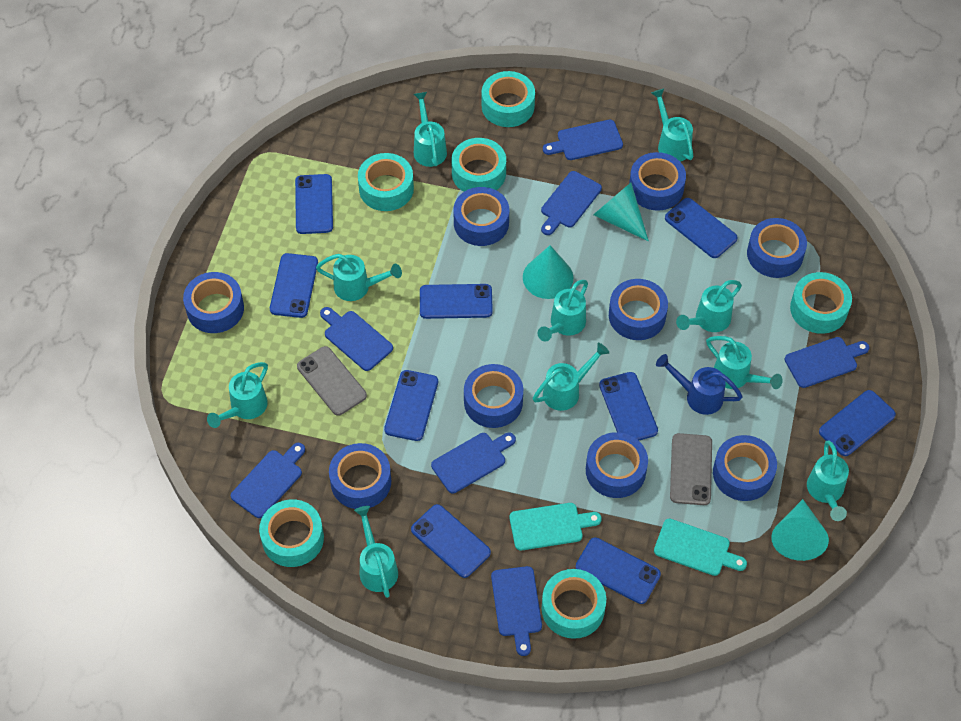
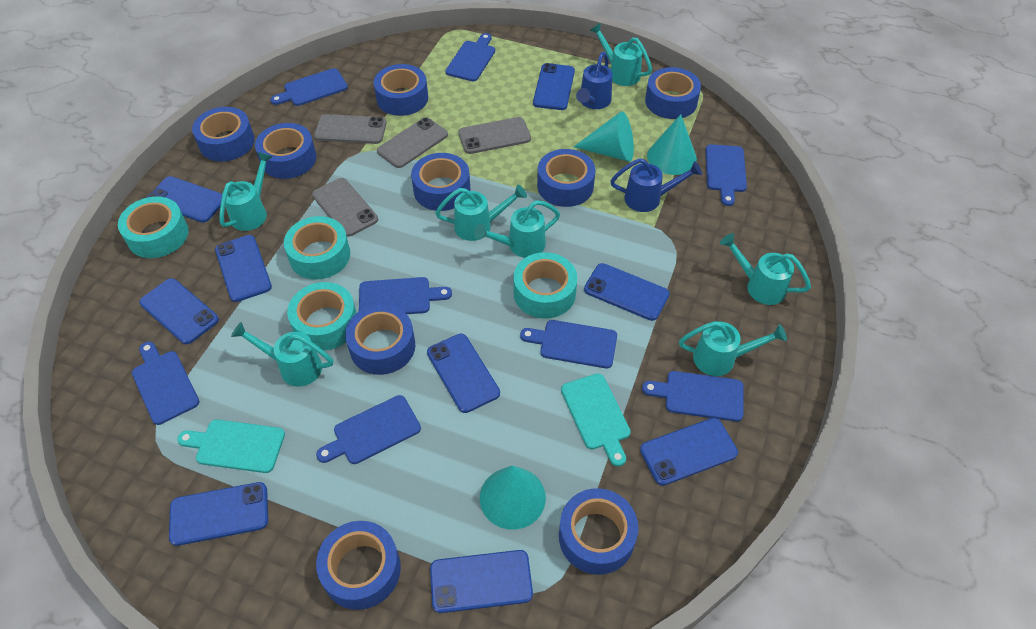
blue cutting board: [231,443,305,518] [320,307,393,371] [431,433,516,493] [491,566,542,656] [541,171,602,235] [543,120,623,160] [785,337,869,388] = 7 -> [132,342,200,425] [270,68,348,106] [316,395,421,464] [359,277,452,314] [445,33,495,81] [520,320,617,368] [642,371,744,422] [705,144,747,206] = 8
blue watering can: [656,354,743,415] = 1 -> [576,52,612,109] [610,158,702,212] = 2
grey phone: [297,346,367,416] [670,433,712,505] = 2 -> [312,178,378,237] [314,114,387,144] [377,117,448,168] [458,117,531,154] = 4
turquoise tape: [259,499,324,567] [358,153,414,211] [451,138,506,192] [482,71,535,127] [542,569,606,639] [790,272,852,334] = 6 -> [118,197,189,258] [284,216,350,280] [287,282,356,351] [513,252,577,319] = 4
turquoise watering can: [207,362,268,428] [316,254,402,301] [354,506,398,598] [414,92,447,167] [533,343,609,411] [538,280,588,342] [651,89,693,162] [676,280,742,332] [706,336,783,389] [807,440,849,521] = 10 -> [219,152,273,231] [231,322,333,387] [435,184,527,241] [474,200,560,258] [590,23,652,86] [679,321,787,376] [720,233,811,305] = 7

